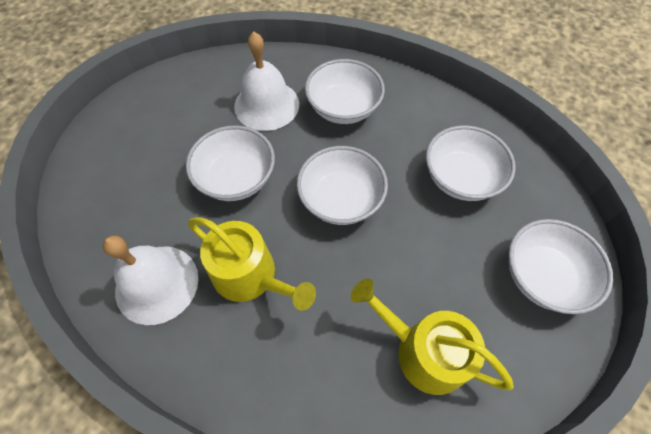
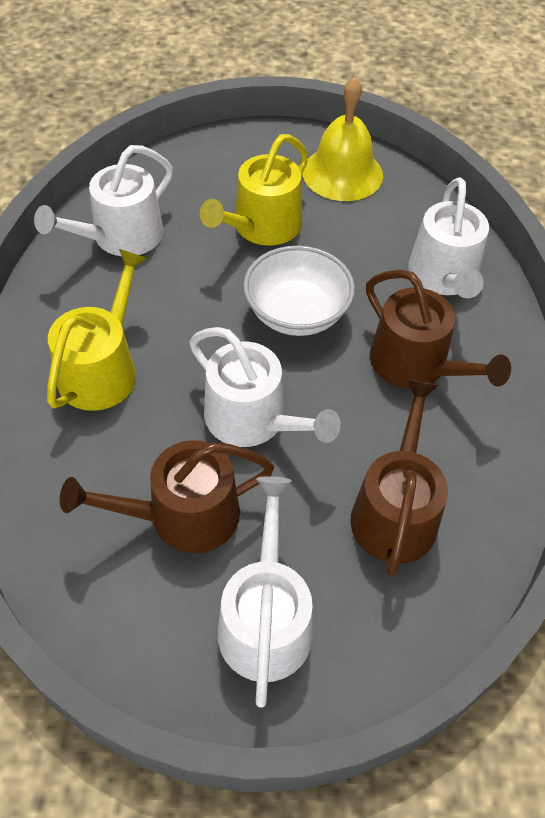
brown watering can: none = 0 -> [60,440,274,553] [350,379,448,576] [366,269,511,389] = 3
white bell: [102,236,198,325] [234,32,299,131] = 2 -> none = 0
white bowl: [186,126,275,201] [297,146,388,225] [305,59,385,124] [426,125,516,201] [508,219,613,314] = 5 -> [243,246,355,336] = 1
white watering can: none = 0 -> [34,145,173,256] [189,327,341,447] [218,476,313,708] [408,177,489,298] = 4
yellow bell: none = 0 -> [302,77,383,201] = 1

